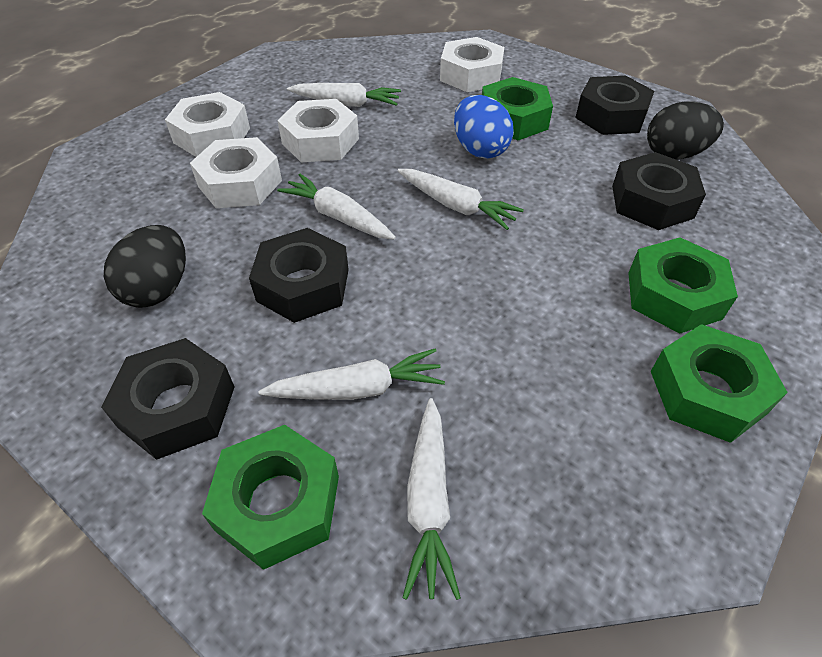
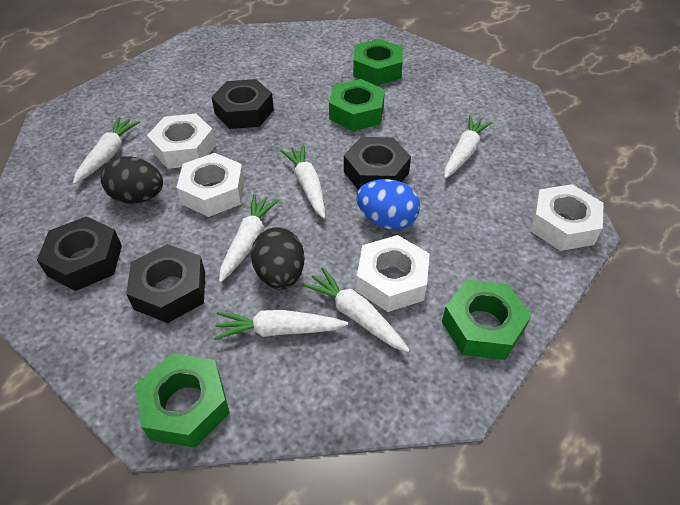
white carrot: [258,349,445,400] [277,174,396,239] [287,83,401,107] [398,169,524,230] [403,398,461,600] = 5 -> [73,117,140,184] [214,310,348,340] [219,194,279,283] [280,145,325,219] [302,267,410,352] [444,115,492,178] = 6

